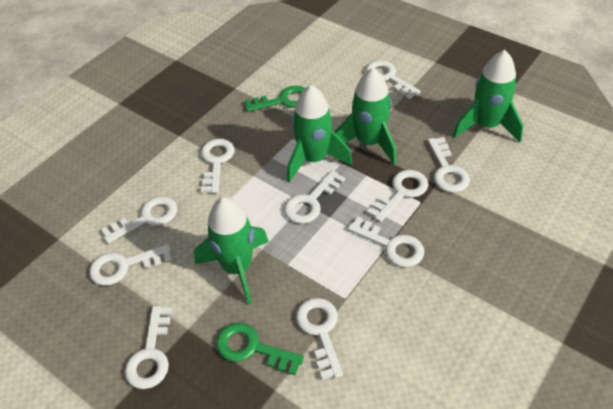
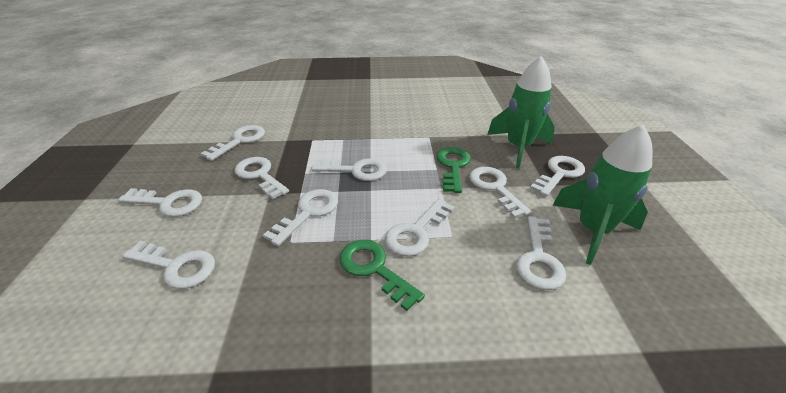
green rocket: [194,197,269,305] [287,85,352,183] [335,68,396,165] [453,50,523,142] = 4 -> [487,56,555,169] [553,125,652,265] = 2

